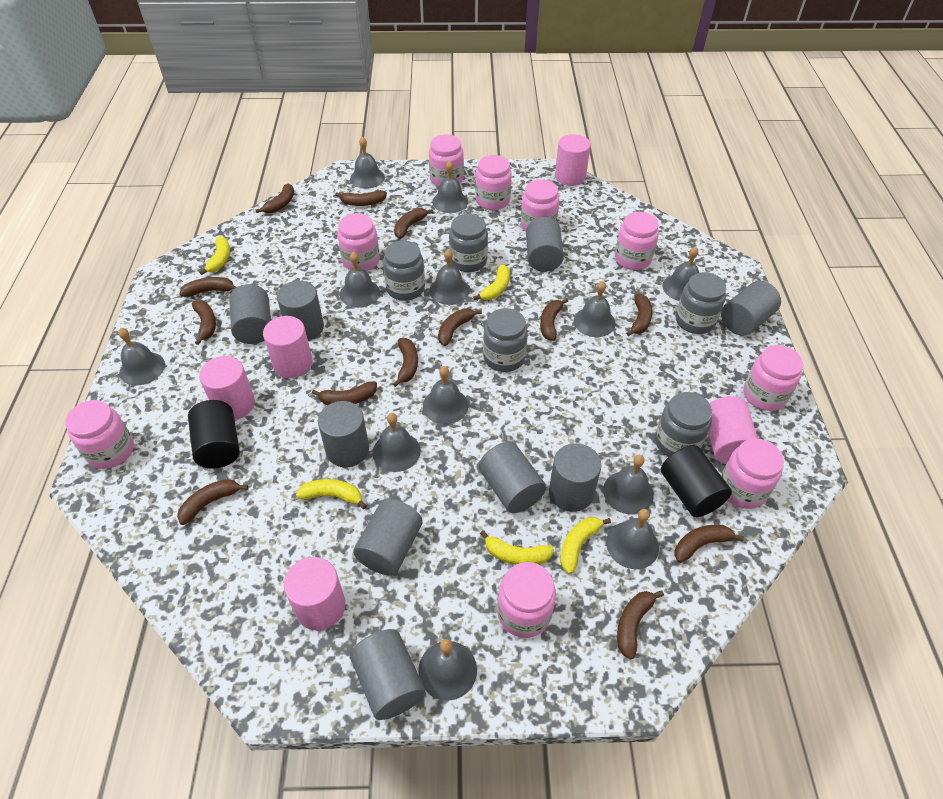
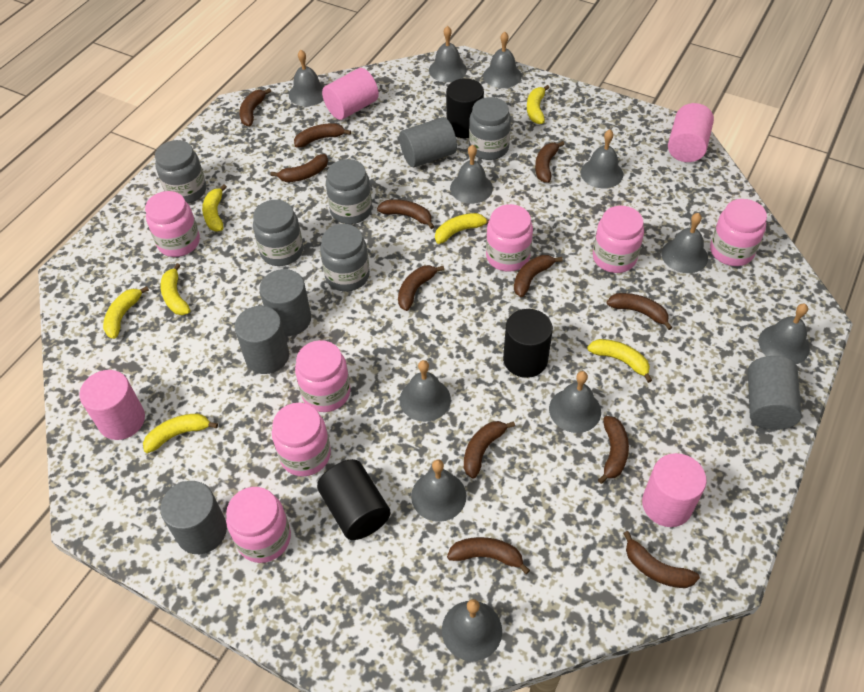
black cylinder: [188,400,240,468] [661,445,732,517] = 2 -> [317,459,391,540] [446,78,484,138] [503,309,553,378] = 3
brown banana: [177,479,248,525] [180,277,236,297] [192,300,216,345] [255,183,294,214] [312,381,377,405] [335,190,387,206] [393,338,418,387] [394,208,433,239] [438,309,482,346] [540,298,568,341] [617,590,664,659] [626,294,653,336] [674,524,744,563] = 13 -> [239,88,271,126] [271,154,328,182] [294,123,351,148] [377,200,435,229] [398,265,444,311] [447,537,530,574] [464,421,515,479] [514,255,563,297] [535,141,564,183] [598,416,629,484] [607,293,672,330] [623,531,700,588] = 12
grey bell: [118,328,165,386] [340,252,380,308] [350,137,385,189] [372,413,421,472] [418,639,477,701] [423,366,468,424] [429,249,469,305] [432,160,468,213] [574,281,616,337] [603,455,654,514] [606,509,659,569] [662,246,699,301] = 12 -> [289,50,325,106] [400,360,451,422] [411,460,466,522] [429,26,467,82] [442,599,502,661] [450,145,493,204] [483,32,522,88] [549,371,601,433] [581,130,623,188] [661,213,708,273] [759,303,810,364] = 11
grey cylinder: [229,284,271,344] [277,281,324,340] [318,401,369,467] [350,629,425,720] [353,498,423,576] [479,442,546,513] [526,217,564,272] [549,443,601,512] [721,281,781,336] = 9 -> [160,481,227,554] [235,306,289,374] [259,269,311,336] [399,117,457,167] [748,356,802,430] = 5
pink cylinder: [199,356,255,420] [263,316,313,378] [284,557,346,631] [555,134,591,186] [708,396,758,464] = 5 -> [79,370,145,440] [322,68,379,120] [642,453,707,527] [668,103,714,162] = 4
pink jar: [65,400,134,469] [338,213,380,271] [429,134,464,187] [475,155,512,210] [497,562,556,638] [521,179,559,232] [615,212,659,270] [721,438,784,509] [743,345,803,411] = 9 -> [145,191,200,257] [226,487,291,563] [272,403,331,476] [295,340,351,412] [486,204,533,272] [593,206,644,273] [710,199,767,266] = 7
yellow banana: [199,236,230,275] [296,479,367,509] [473,264,510,300] [480,530,554,565] [560,517,611,574] = 5 -> [103,286,149,339] [143,414,218,453] [160,263,190,315] [202,185,227,231] [435,213,489,244] [527,85,549,124] [587,339,652,383] = 7

